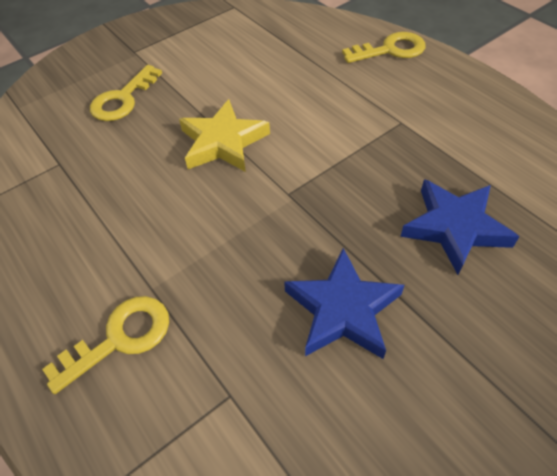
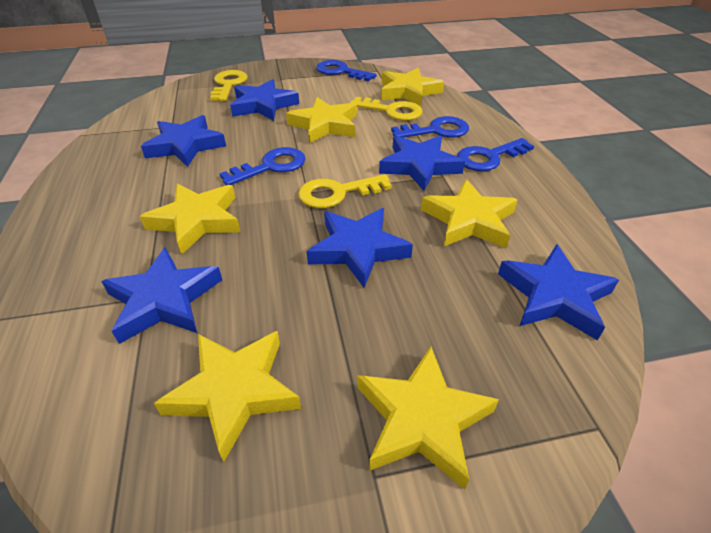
blue key: none = 0 -> [220,147,306,185] [316,60,377,81] [391,116,469,138] [457,138,534,171] = 4
blue star: [284,248,404,359] [400,179,519,275] = 2 -> [101,247,222,344] [141,115,226,167] [230,79,299,121] [307,208,413,288] [379,136,465,191] [498,244,619,340] = 6
yellow star: [179,99,270,172] = 1 -> [140,184,240,255] [154,331,301,462] [286,97,357,143] [358,347,499,490] [381,68,444,107] [421,179,518,248] = 6

